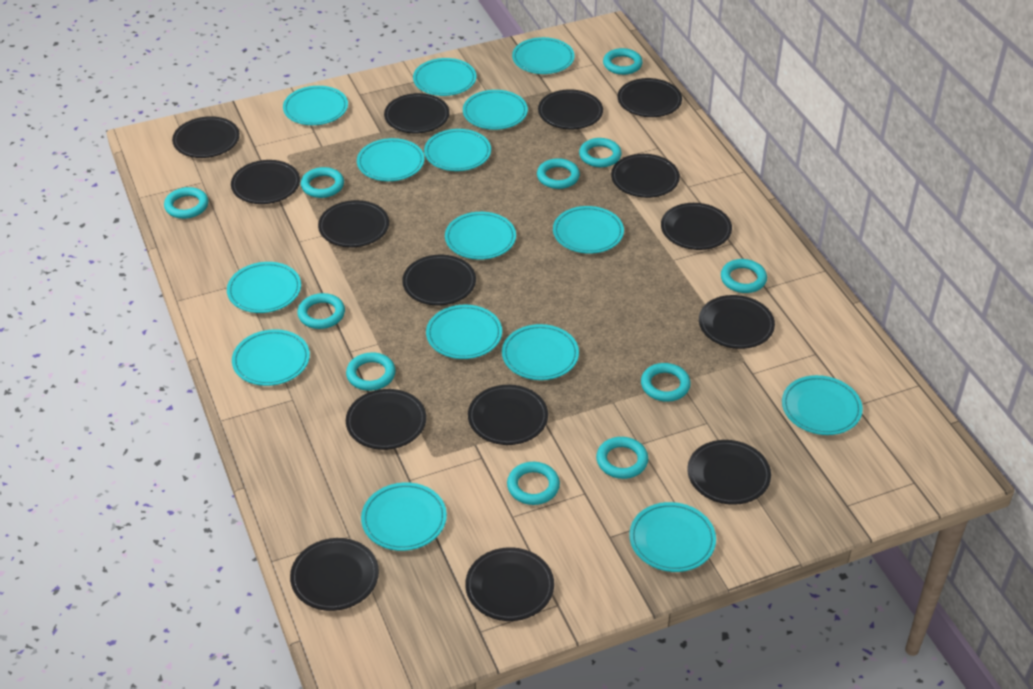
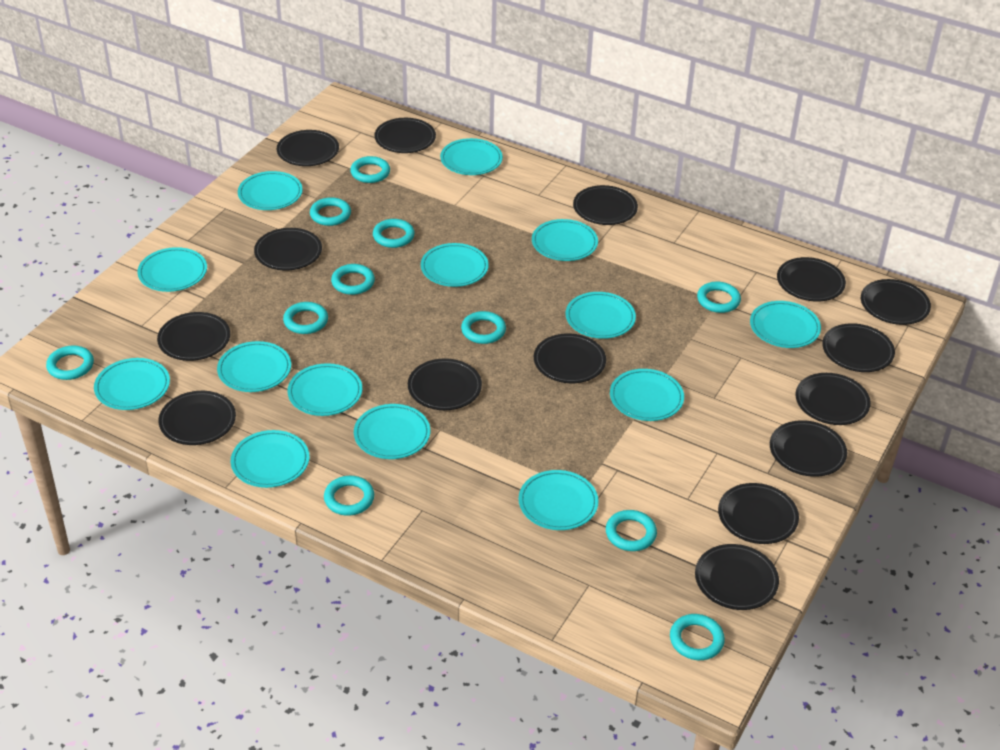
turquoise plate: [227,262,301,313] [232,329,310,386] [283,86,348,125] [357,138,424,181] [361,482,447,551] [413,58,476,96] [424,129,491,171] [426,305,502,359] [445,212,516,260] [463,90,528,130] [502,324,579,380] [512,37,575,74] [553,206,624,254] [629,502,716,572] [782,375,863,435] = 15 -> [94,358,170,410] [137,247,207,292] [217,341,291,392] [231,430,309,488] [238,171,303,210] [287,363,362,416] [354,404,430,459] [421,243,489,287] [440,138,503,175] [519,470,599,530] [532,219,598,261] [566,292,636,339] [610,369,684,421] [750,301,821,348] = 14

